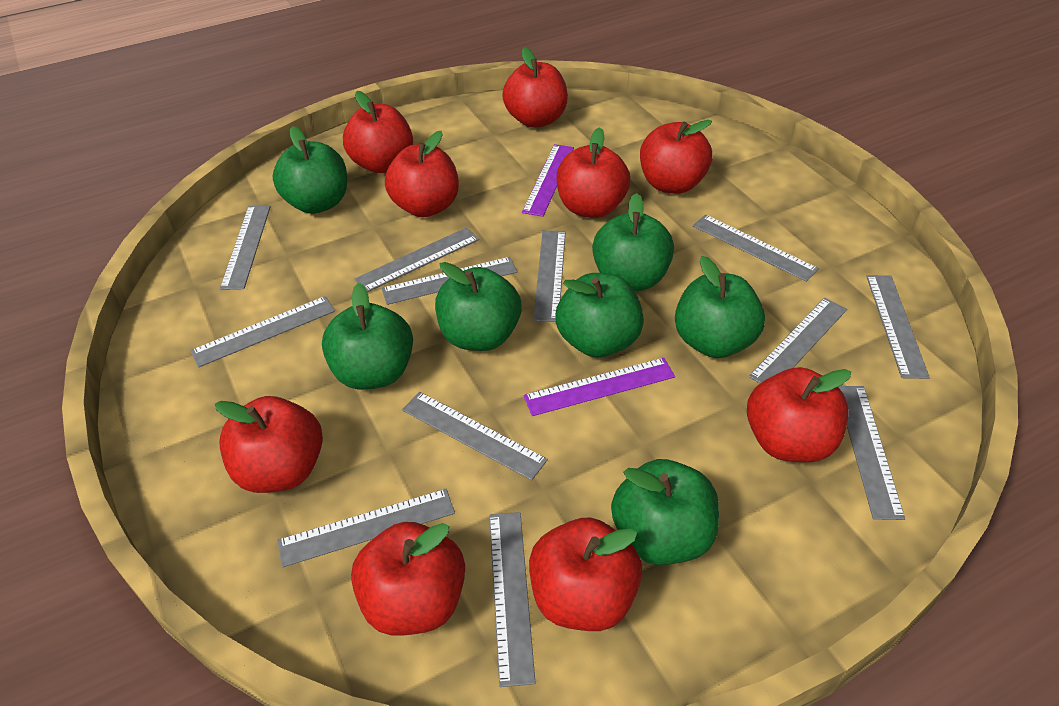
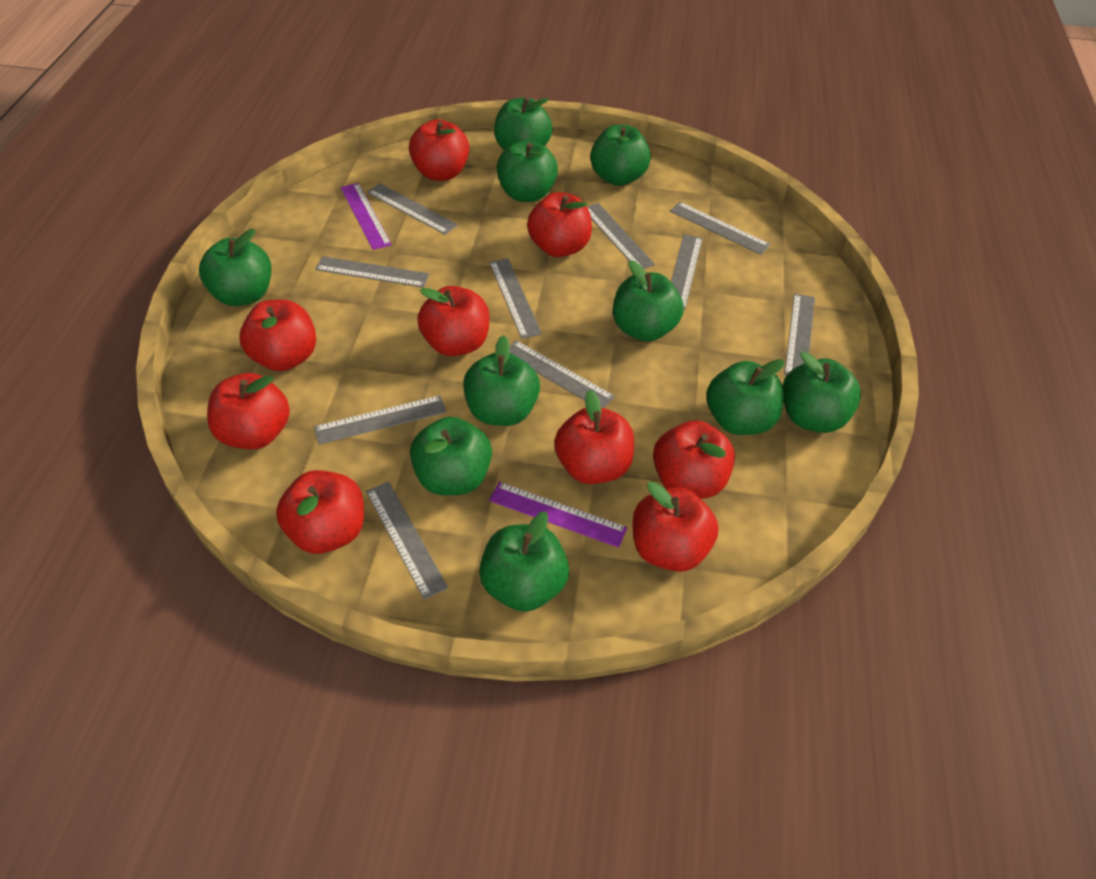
green apple: [273,126,347,214] [322,283,413,390] [435,262,522,351] [556,273,644,358] [592,193,674,291] [611,459,719,565] [675,256,765,358] = 7 -> [199,229,271,306] [410,417,492,495] [463,335,540,426] [479,511,569,612] [494,97,553,150] [496,140,558,202] [590,125,651,186] [613,260,684,342] [706,359,785,435] [783,352,861,433] = 10
grey ruler: [190,296,335,367] [220,205,271,290] [277,489,455,567] [355,227,479,292] [381,257,518,305] [402,392,548,480] [489,512,536,687] [533,230,566,322] [693,215,819,282] [749,298,847,383] [838,386,905,520] [866,275,930,379] = 12 -> [314,395,446,445] [315,256,429,288] [366,482,448,600] [367,184,458,235] [489,258,542,339] [509,340,615,408] [588,203,655,269] [670,202,771,255] [671,234,703,310] [784,294,815,375] = 10

